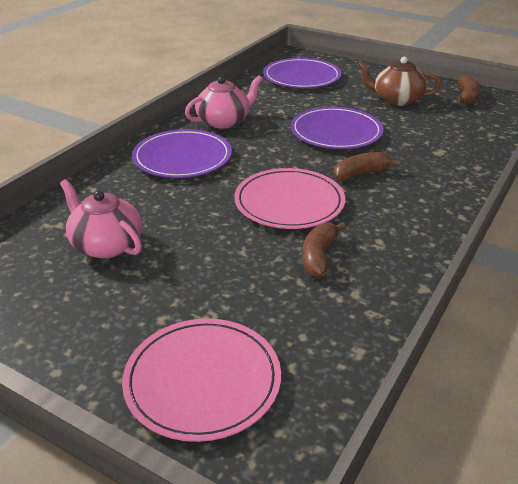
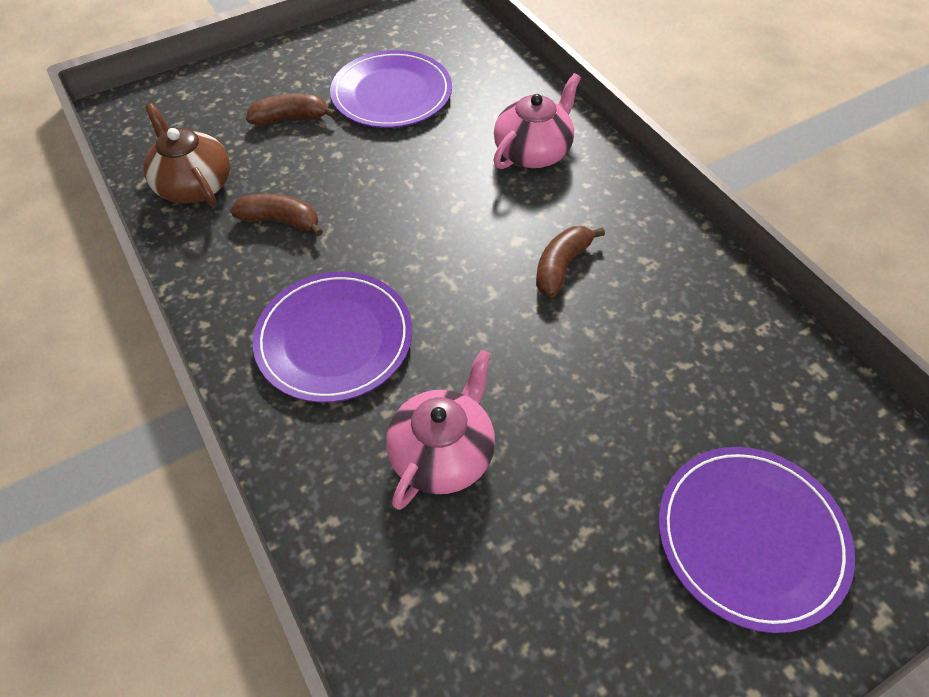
pink plate: [122,319,281,442] [234,168,345,229] = 2 -> none = 0

